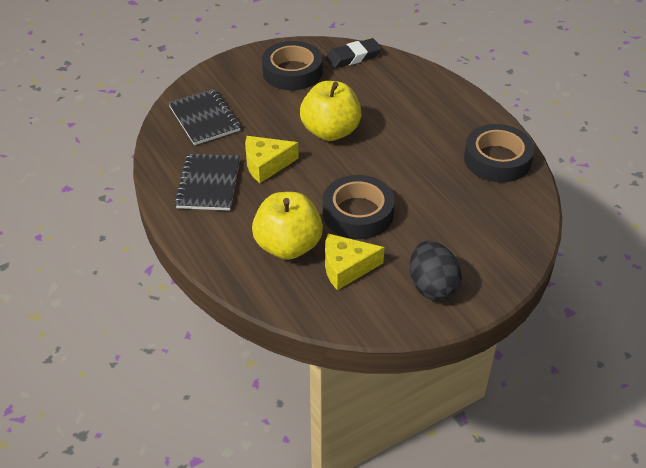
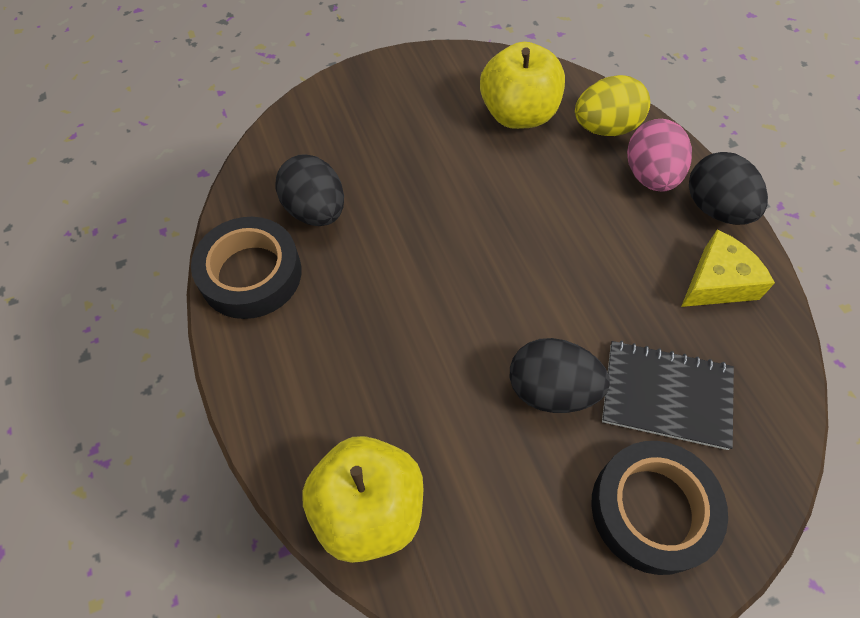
black egg: [410,241,462,301] = 1 -> [276,154,344,226] [510,338,610,413] [689,152,768,225] = 3
black eraser: [325,38,382,69] = 1 -> none = 0
black notebook: [168,89,241,145] [174,154,240,211] = 2 -> [602,341,734,450] = 1
black tape: [262,41,322,90] [323,175,395,239] [464,124,534,182] = 3 -> [191,217,301,319] [591,441,728,575] = 2
pink egg: none = 0 -> [627,119,692,192] = 1
yellow cheese: [245,136,299,183] [325,234,385,290] = 2 -> [681,229,775,307] = 1
yellow egg: none = 0 -> [575,75,650,136] = 1

